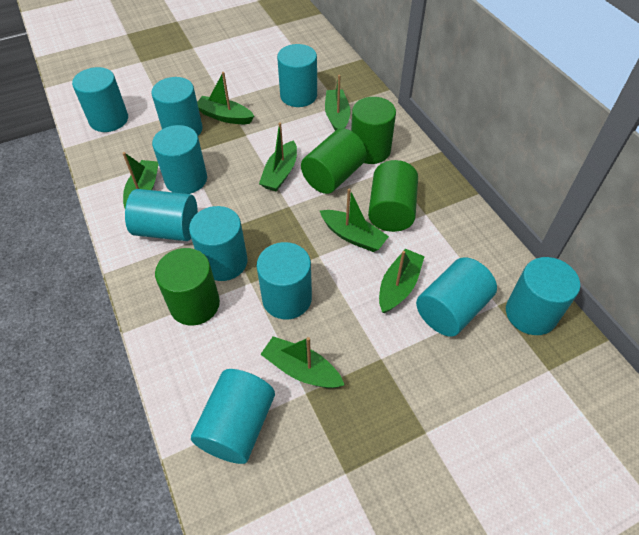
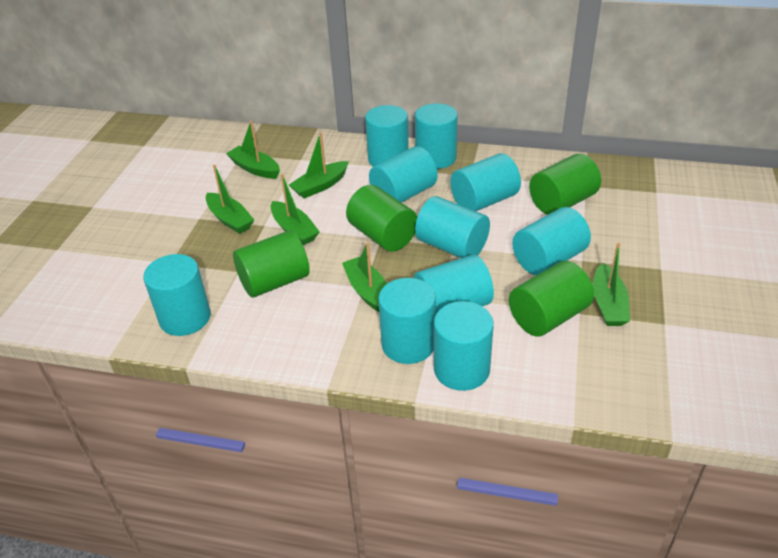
green boat: [122,152,158,208] [197,72,254,124] [259,122,297,192] [260,336,344,388] [320,189,389,252] [325,75,350,131] [379,249,425,313] = 7 -> [206,165,254,234] [226,121,280,179] [271,174,320,245] [289,132,349,199] [342,242,387,312] [593,243,630,326] = 6

